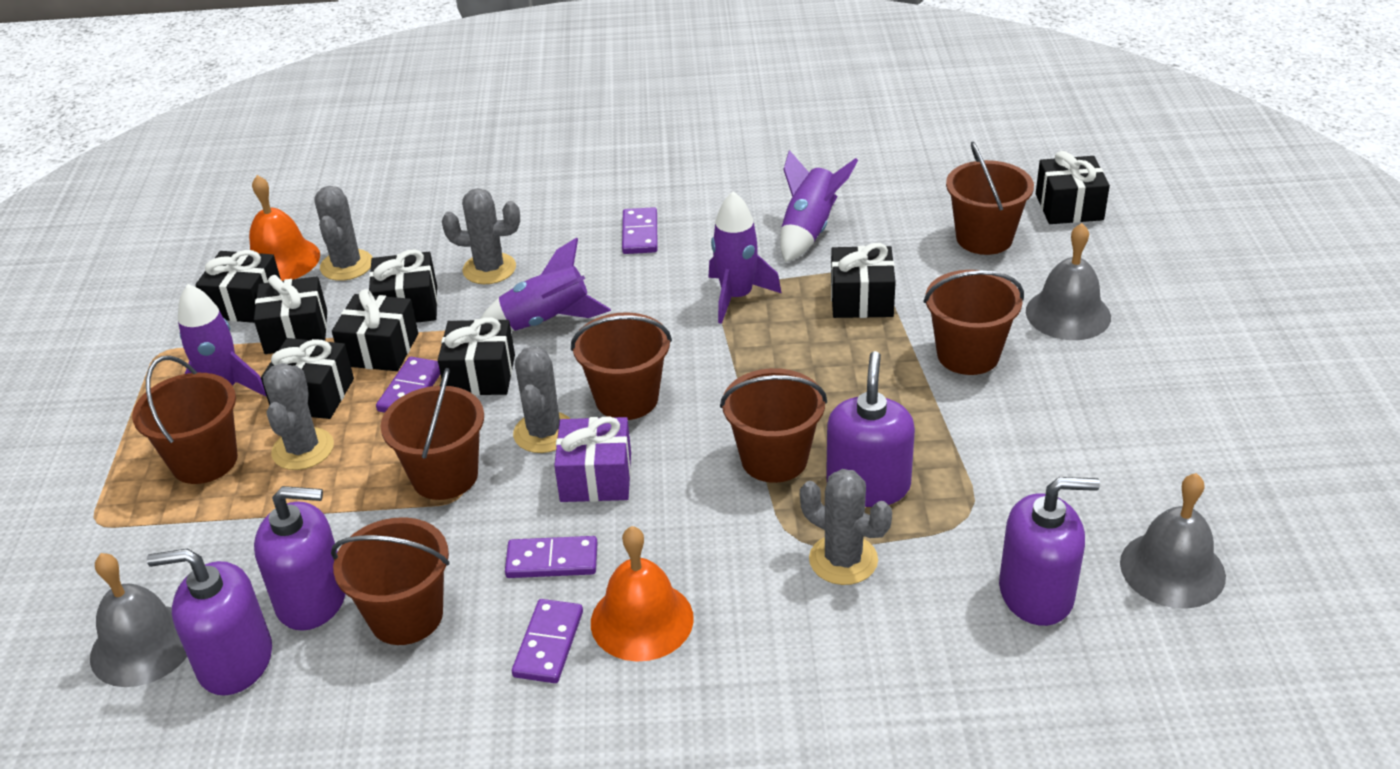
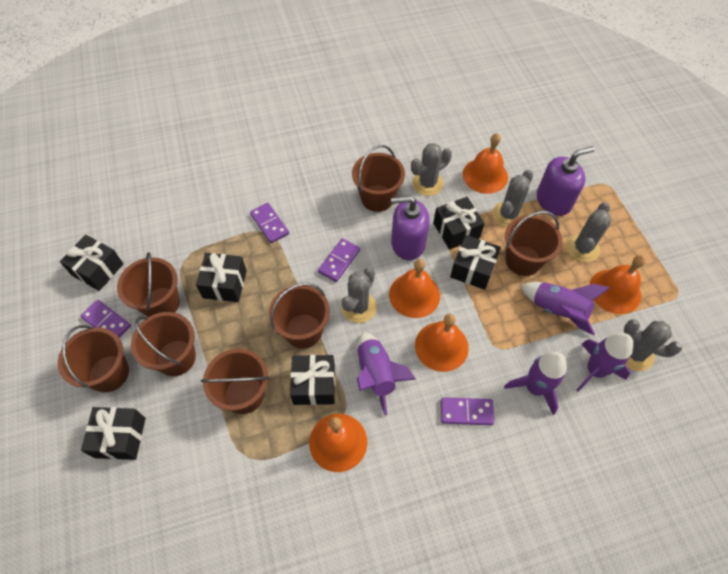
black gift: [195,250,281,323] [254,275,327,354] [261,338,354,419] [332,289,418,371] [369,249,438,323] [438,317,515,396] [831,243,896,318] [1036,151,1110,224] = 8 -> [60,235,123,291] [81,407,146,460] [196,253,247,302] [290,355,335,405] [433,197,485,250] [450,235,501,290] = 6
grey bell: [90,553,187,687] [1026,223,1111,340] [1120,473,1226,609] = 3 -> none = 0
orange bell: [249,175,320,281] [591,526,694,661] = 2 -> [309,414,367,472] [389,259,440,318] [415,314,469,372] [463,133,508,194] [589,255,646,314] = 5
purple gift: [554,416,631,502] = 1 -> none = 0
purple soap dispenser: [147,549,272,696] [254,486,345,631] [826,351,915,507] [999,477,1100,626] = 4 -> [391,196,430,260] [537,146,595,216] = 2

